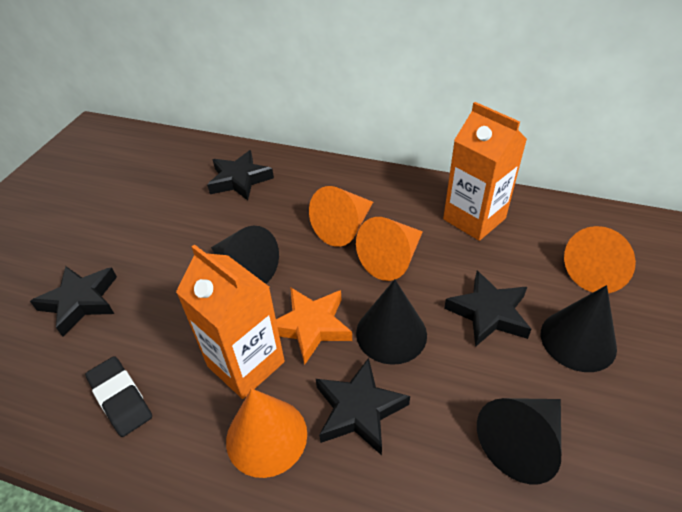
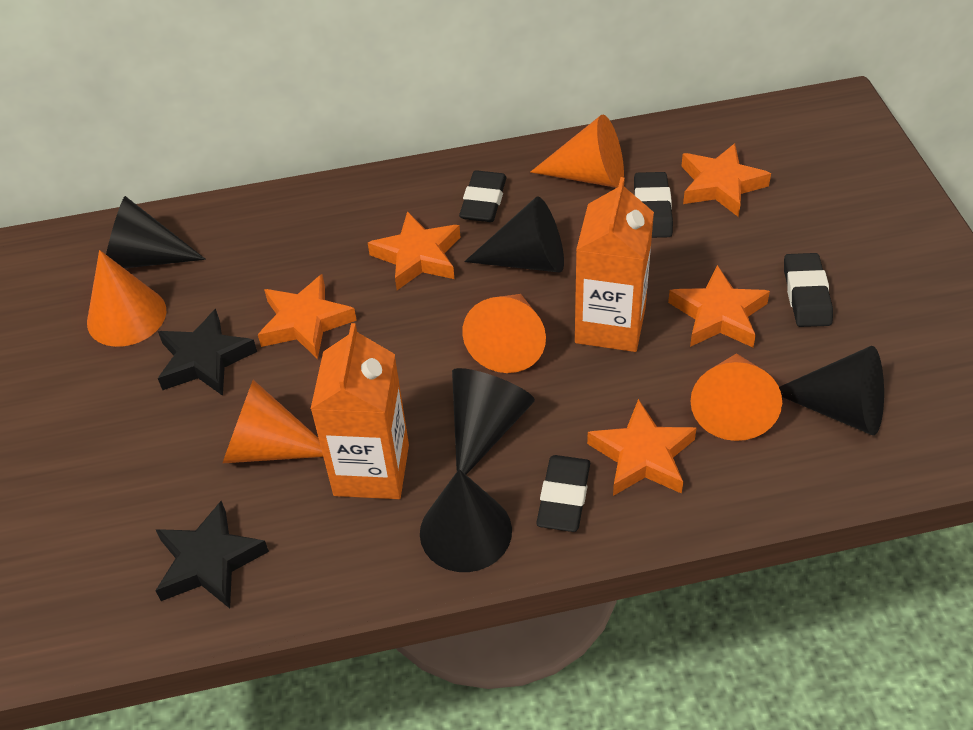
black cone: [211,226,279,284] [356,279,427,365] [477,398,561,484] [541,285,617,372] = 4 -> [106,196,206,268] [420,469,512,572] [452,368,535,475] [464,196,564,273] [779,346,884,435] = 5
black eraser: [85,356,152,437] = 1 -> [459,170,507,222] [536,455,590,532] [634,172,673,238] [784,253,833,327] = 4
black star: [30,266,117,337] [207,150,274,201] [316,358,410,455] [444,271,532,347] = 4 -> [155,501,269,608] [158,309,257,396] = 2
orange cone: [226,388,307,478] [309,186,373,247] [356,217,423,281] [564,226,636,293] = 4 -> [87,250,166,347] [222,380,323,464] [462,294,546,373] [530,115,624,188] [690,353,782,441] = 5
orange star: [276,288,352,365] = 1 -> [258,274,357,359] [368,211,461,290] [587,399,697,496] [668,265,770,347] [681,143,771,217] = 5

